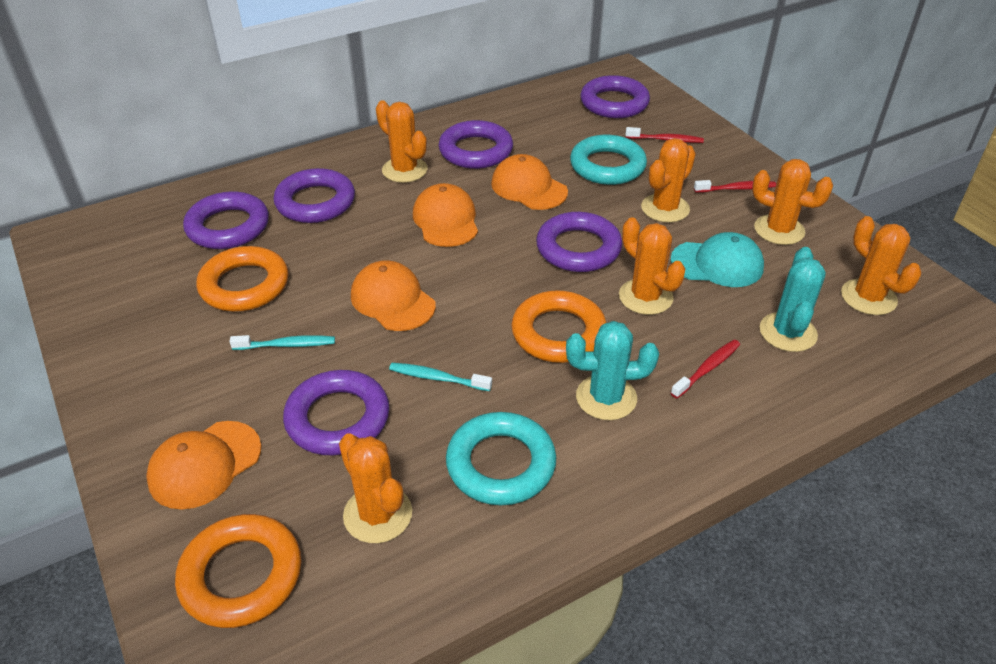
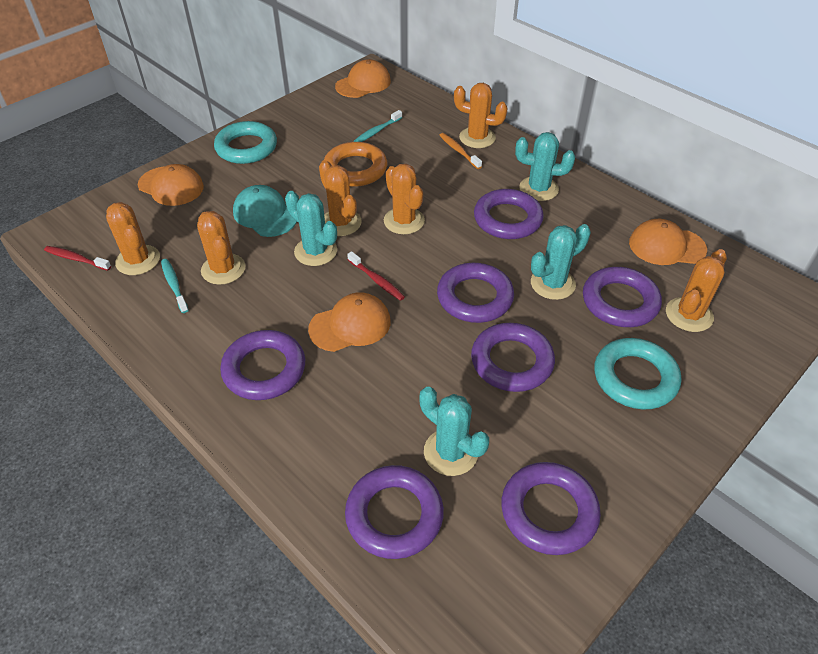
orange ring: [175,514,301,628] [196,246,288,312] [511,290,606,363] = 3 -> [324,142,387,187] = 1
orange toothbrush: none = 0 -> [439,133,482,169] = 1
purple ring: [183,191,269,249] [273,168,355,223] [283,370,389,455] [439,120,513,169] [536,212,622,272] [580,75,650,118] = 6 -> [220,330,305,400] [345,465,444,559] [437,263,514,323] [471,323,555,392] [474,189,544,239] [501,462,601,555] [583,267,662,327] = 7
red toothbrush: [626,127,704,143] [671,340,740,398] [694,180,776,193] = 3 -> [44,246,111,271] [347,251,405,301] = 2
turquoise cactus: [566,321,659,420] [760,247,826,352] = 2 -> [285,191,337,266] [420,386,489,476] [515,132,575,201] [531,224,591,300] = 4

